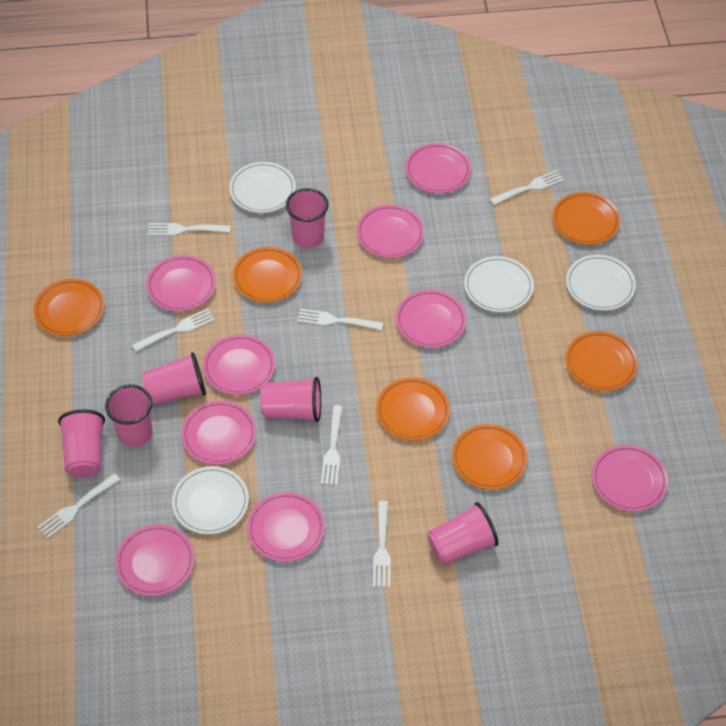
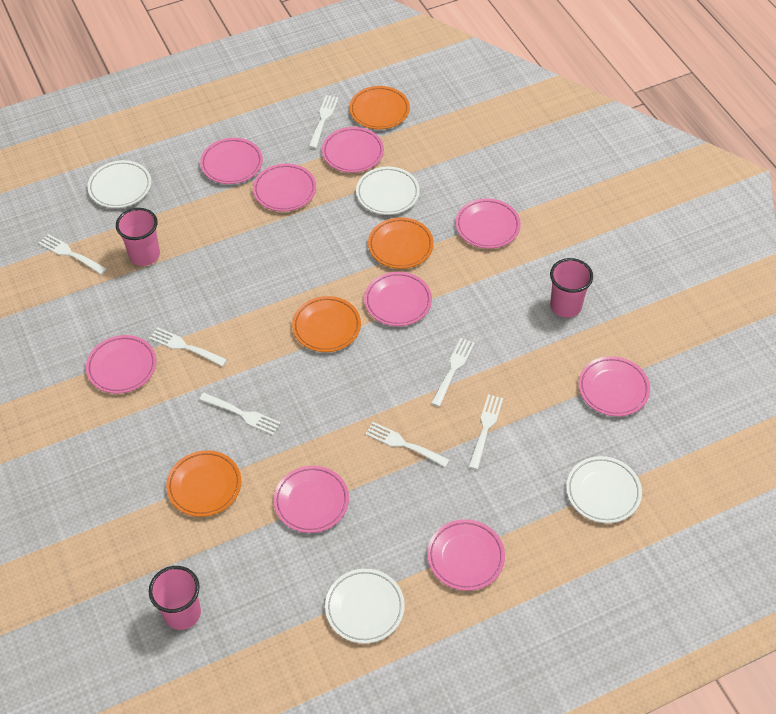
orange plate: [33,279,104,336] [233,247,302,303] [376,378,450,441] [452,424,527,490] [553,192,620,245] [565,331,638,391] = 6 -> [166,450,241,517] [292,296,361,352] [349,86,410,129] [368,217,434,269] = 4
pink cup: [58,409,105,478] [105,384,153,447] [142,352,206,405] [260,377,321,422] [286,188,329,248] [428,502,499,564] = 6 -> [116,208,160,266] [149,566,201,630] [550,258,593,318] = 3

